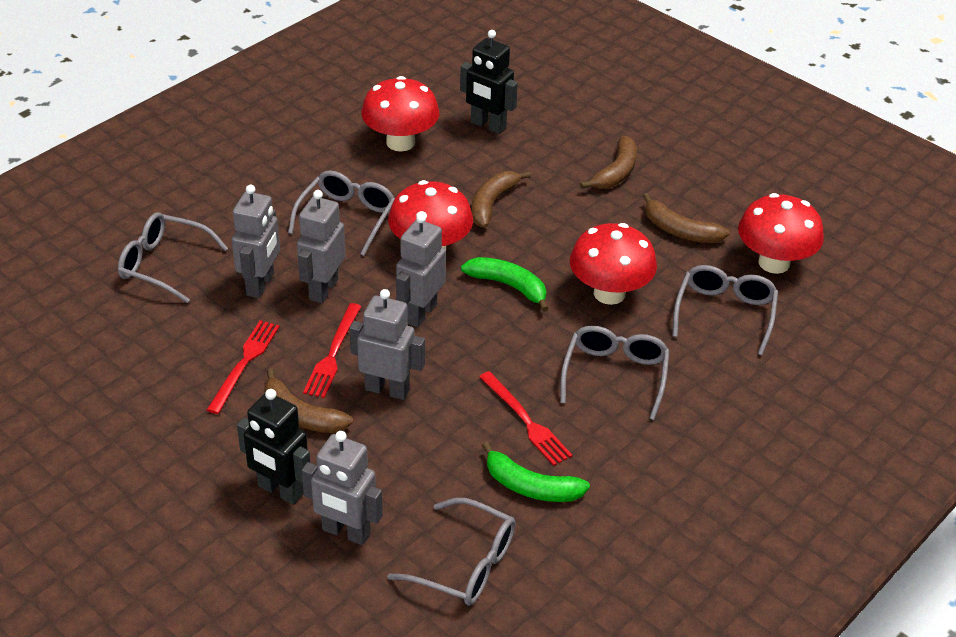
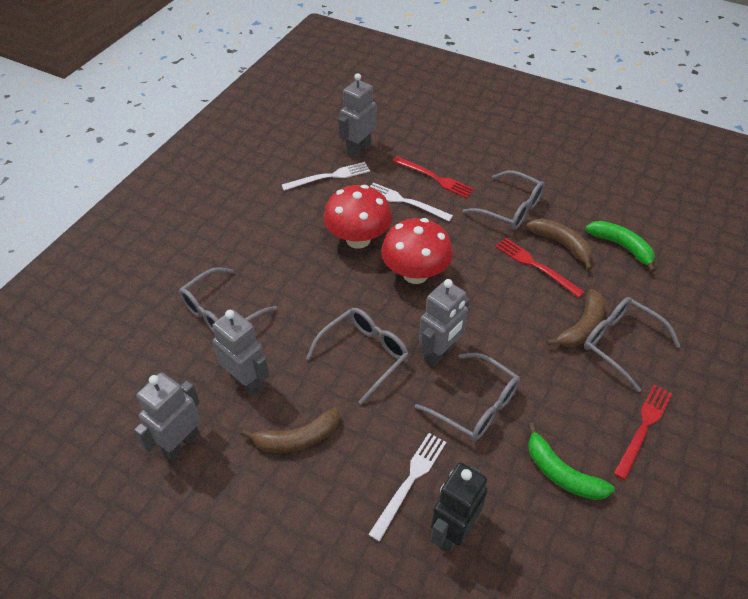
black robot: [237,389,310,505] [460,30,518,134] = 2 -> [431,462,488,552] = 1
brown banana: [265,368,353,433] [471,171,531,228] [580,136,637,189] [643,193,729,243] = 4 -> [241,408,339,453] [526,218,592,270] [546,289,605,347] = 3
grey robot: [232,185,280,298] [297,190,345,303] [302,431,383,545] [349,289,425,400] [396,213,446,327] = 5 -> [134,373,201,461] [212,310,269,396] [338,73,376,158] [419,279,470,367] = 4
red mushroom: [361,76,439,152] [388,180,473,249] [570,223,657,305] [738,193,824,274] = 4 -> [323,185,392,249] [381,218,453,284] = 2
white fork: none = 0 -> [282,162,370,191] [368,433,446,542] [370,183,453,221] = 3

